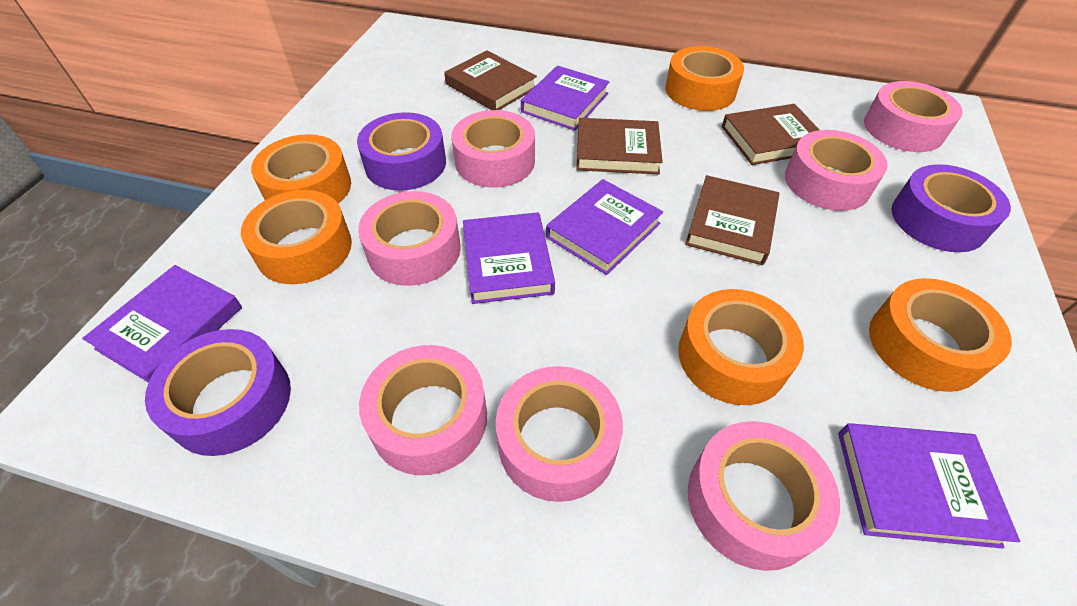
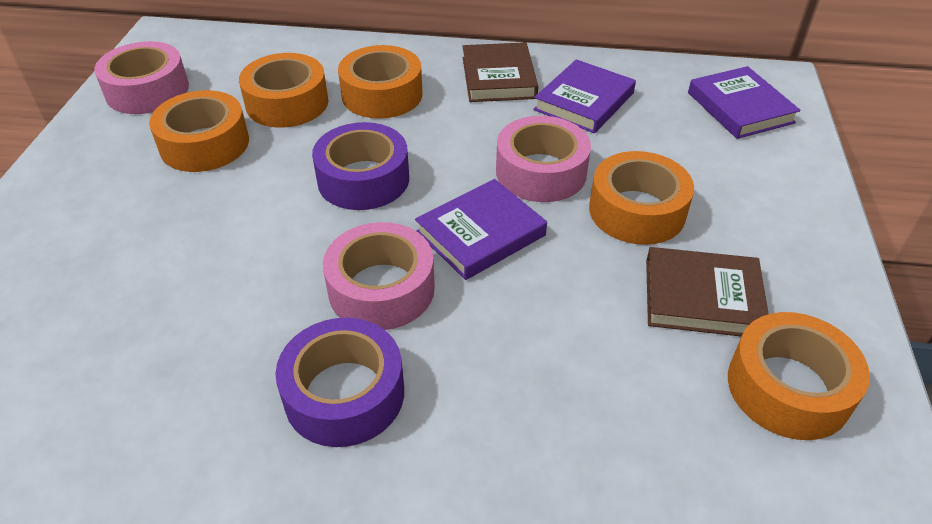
brown book: [444,50,537,110] [576,118,663,174] [685,175,779,265] [722,104,819,165] = 4 -> [463,42,538,102] [646,247,768,336] = 2
pink tape: [358,191,461,286] [359,345,487,475] [451,110,535,188] [496,366,623,502] [688,421,840,571] [785,130,888,211] [864,81,963,152] = 7 -> [94,41,189,114] [323,222,435,330] [496,116,591,202] = 3
purple book: [82,265,242,383] [463,212,555,304] [521,66,610,131] [546,179,663,275] [838,423,1020,549] = 5 -> [415,179,547,280] [534,59,636,134] [688,66,801,139] = 3
purple tape: [145,329,291,456] [357,112,446,191] [891,164,1011,252] = 3 -> [275,318,404,447] [312,122,409,210] = 2

